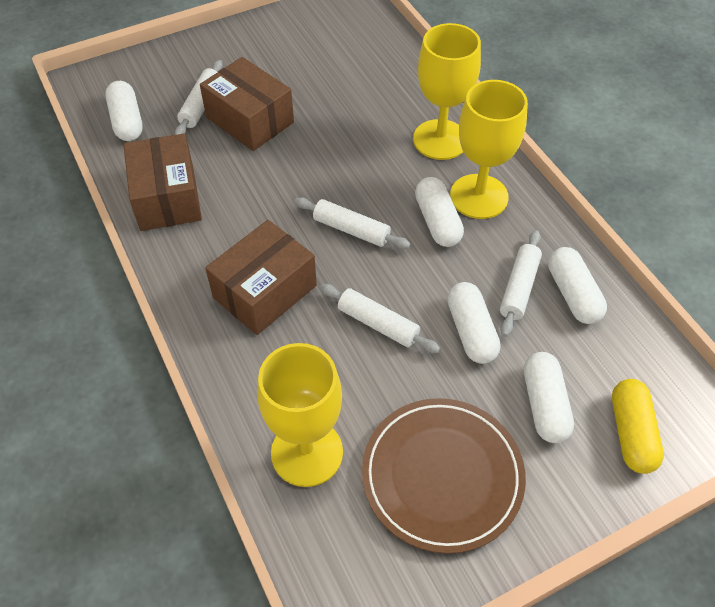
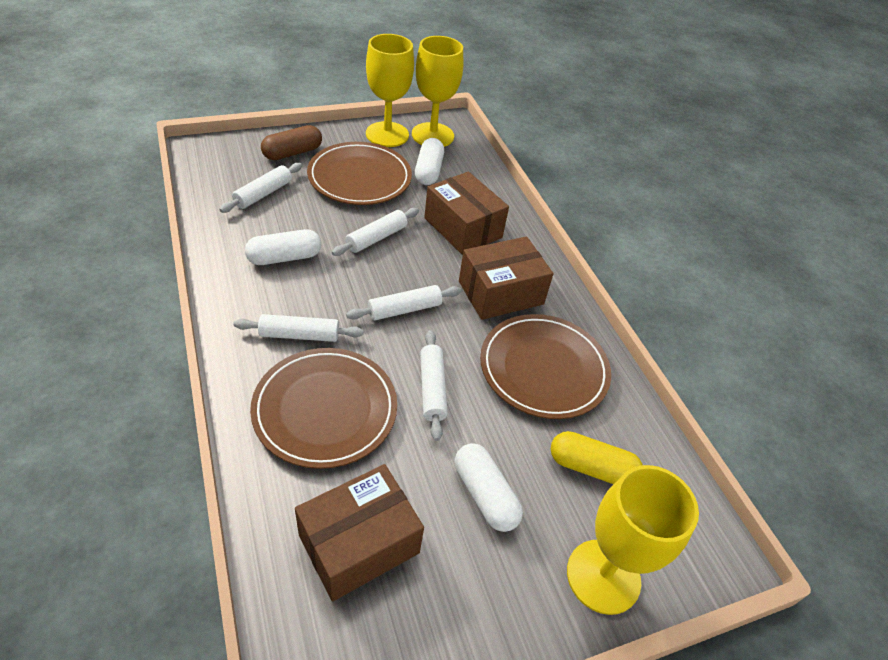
brown capsule: none = 0 -> [261,125,322,160] = 1
brown plate: [362,398,526,554] = 1 -> [250,348,397,469] [307,142,412,205] [480,314,611,419] = 3
white capsule: [105,81,143,141] [415,177,464,247] [447,282,501,364] [524,352,574,443] [548,247,607,324] = 5 -> [245,229,321,265] [415,138,444,185] [455,443,523,532] = 3
white rolling pin: [175,60,223,135] [295,197,411,249] [320,284,441,353] [500,230,542,337] = 4 -> [219,163,302,213] [233,314,364,342] [332,208,419,256] [346,285,461,321] [420,330,448,441] = 5

